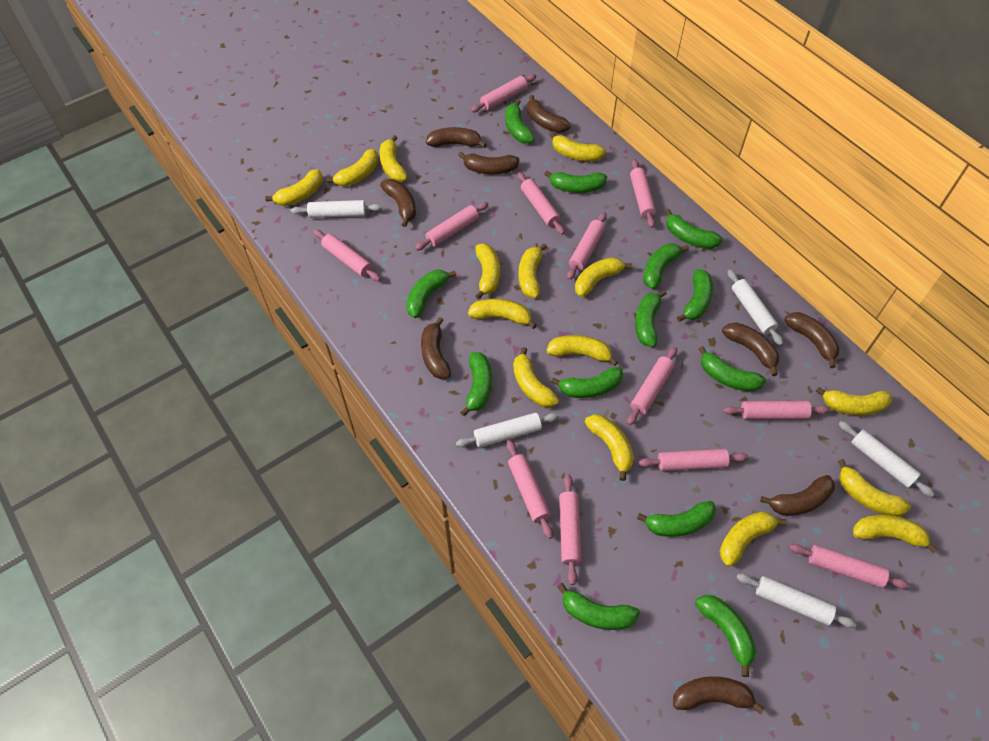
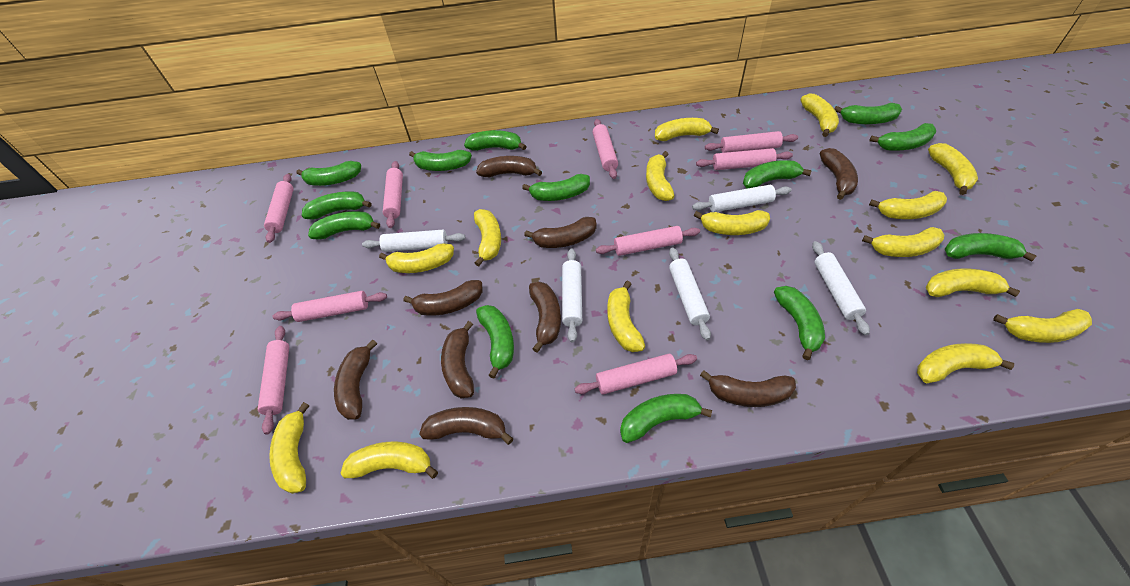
pink rolling pin: [313,229,381,281] [415,202,489,251] [471,74,536,112] [506,440,553,539] [517,172,565,235] [559,474,582,585] [567,212,607,280] [627,347,677,426] [630,159,656,228] [639,449,748,471] [723,401,830,419] [789,544,910,589] = 12 -> [258,326,289,435] [264,174,294,243] [273,291,387,322] [383,161,403,228] [574,354,697,395] [593,119,618,179] [596,226,700,256] [696,148,793,170] [705,131,798,153] = 9

